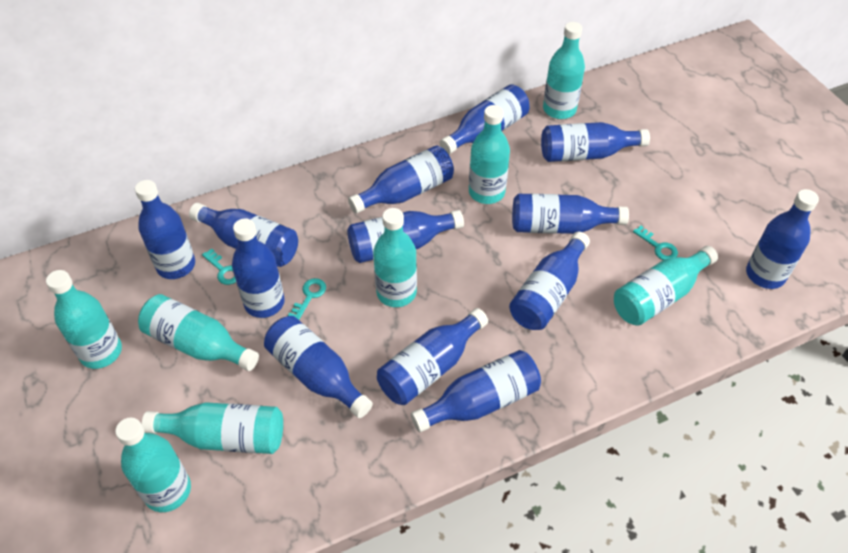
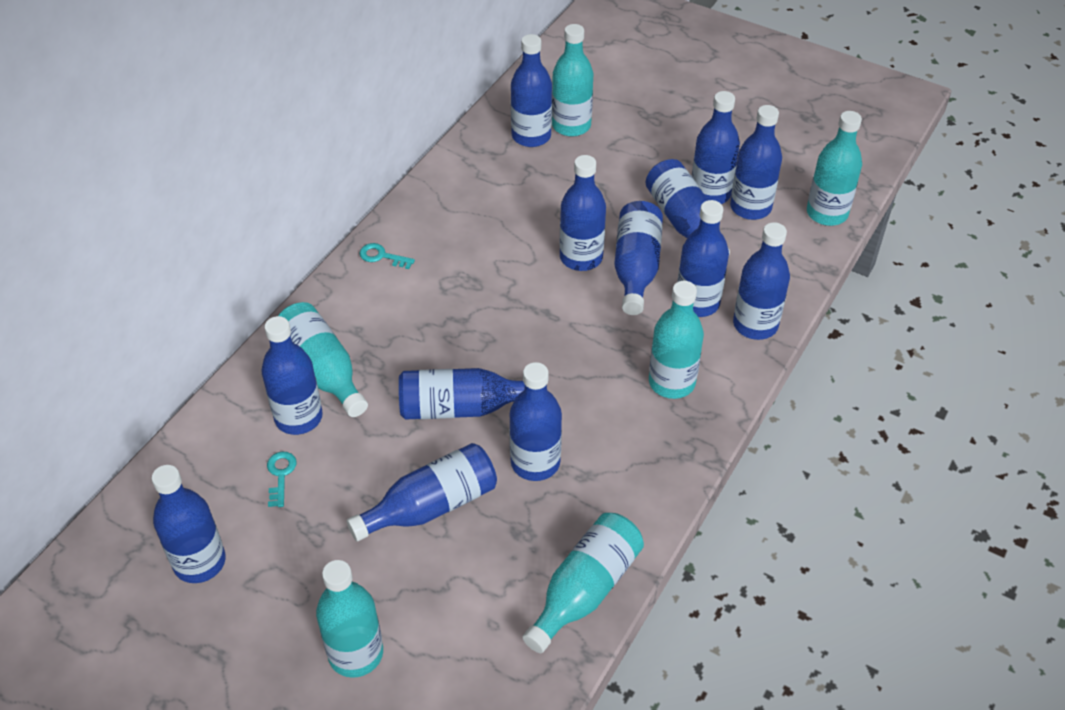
turquoise bottle: [46,270,122,369] [115,418,191,512] [138,294,259,371] [142,402,283,454] [373,208,417,307] [469,105,510,204] [543,22,585,119] [614,246,718,326] = 8 -> [278,302,368,417] [316,560,383,678] [522,513,644,653] [552,24,594,137] [649,281,704,399] [807,111,862,226] = 6
turquoise key: [202,248,236,285] [288,278,326,320] [633,226,678,260] = 3 -> [267,452,297,507] [360,243,415,269] = 2

